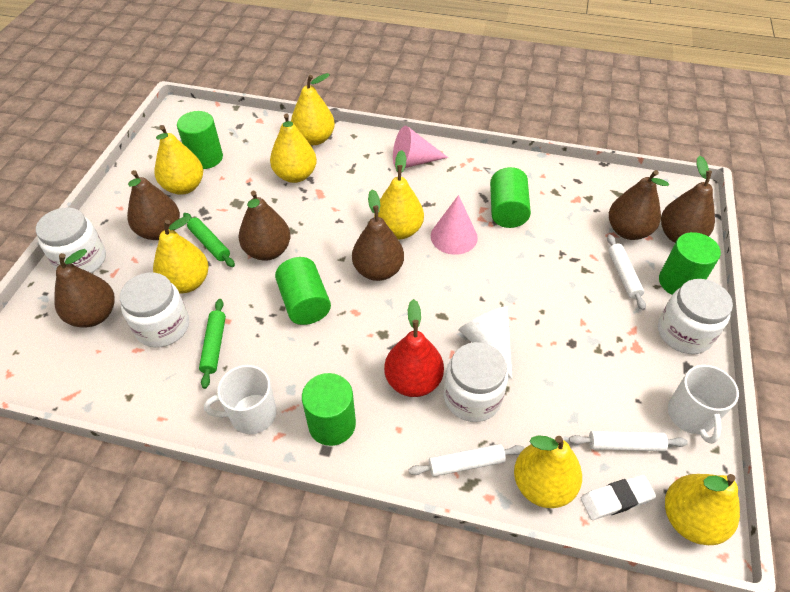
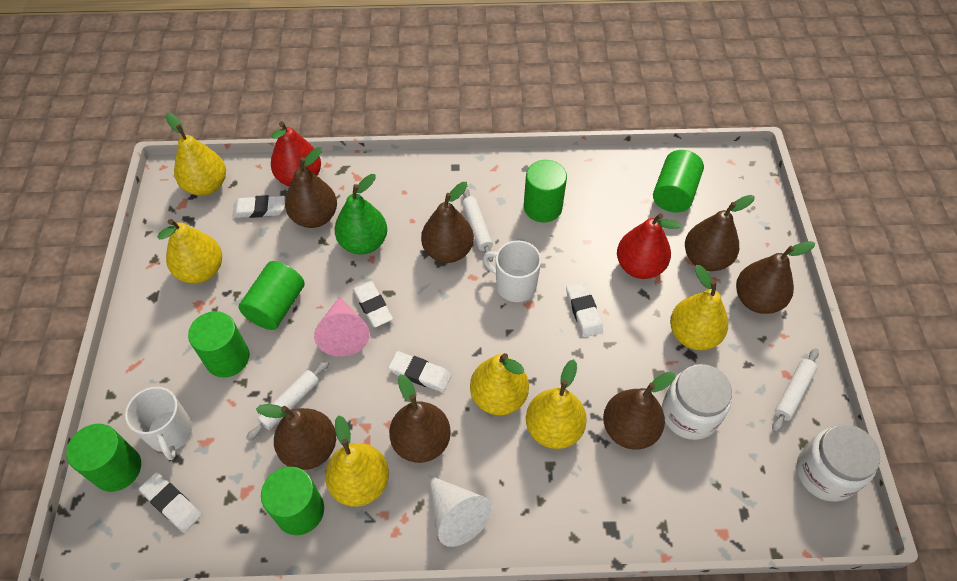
brown pear: [54,249,115,328] [127,170,180,240] [238,191,291,261] [352,189,404,281] [609,170,669,240] [661,156,715,243] = 6 -> [256,404,336,470] [285,147,337,228] [389,374,451,463] [421,182,474,263] [603,372,675,450] [685,195,755,271] [736,241,815,314] = 7
green cylinder: [177,111,223,169] [275,257,331,325] [302,373,356,446] [490,167,531,228] [659,232,721,295] = 5 -> [66,424,141,492] [188,311,250,377] [239,261,305,330] [261,467,324,535] [524,160,567,222] [653,150,704,213] = 6
green pear: none = 0 -> [335,174,387,254] = 1
green rolling pin: [183,213,235,267] [199,299,226,389] = 2 -> none = 0
pink cone: [393,126,448,168] [431,195,478,255] = 2 -> [314,297,370,357] = 1
red pear: [384,299,444,397] = 1 -> [271,121,321,186] [617,213,681,279] = 2
white eraser: [581,475,656,520] = 1 -> [139,472,202,532] [232,195,285,218] [353,281,393,327] [388,351,451,392] [566,281,603,337] = 5
white jar: [36,208,106,273] [120,273,189,348] [444,342,508,422] [658,279,733,354] = 4 -> [662,364,732,440] [796,424,880,502] = 2
yellow pear: [153,216,209,293] [154,125,203,195] [270,113,317,183] [291,73,335,145] [374,150,424,239] [514,435,582,508] [665,474,740,545] = 7 -> [157,219,222,283] [166,113,226,196] [325,415,389,507] [470,353,529,415] [526,359,587,449] [670,265,728,350] = 6

